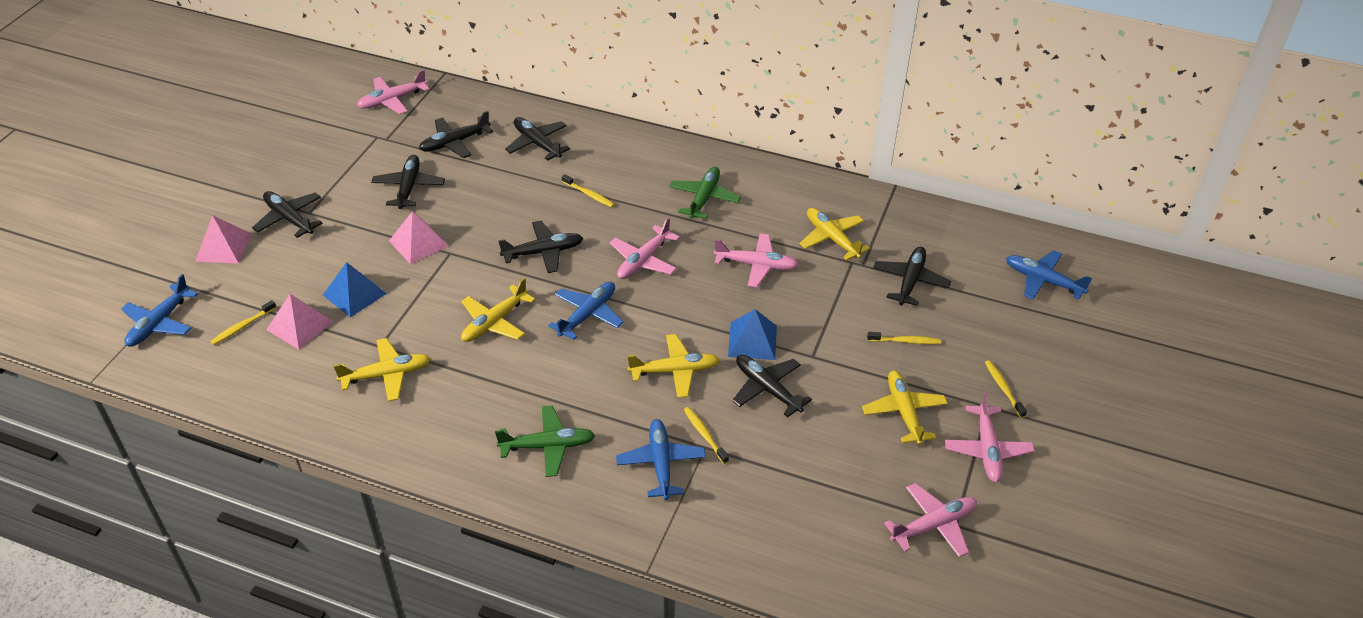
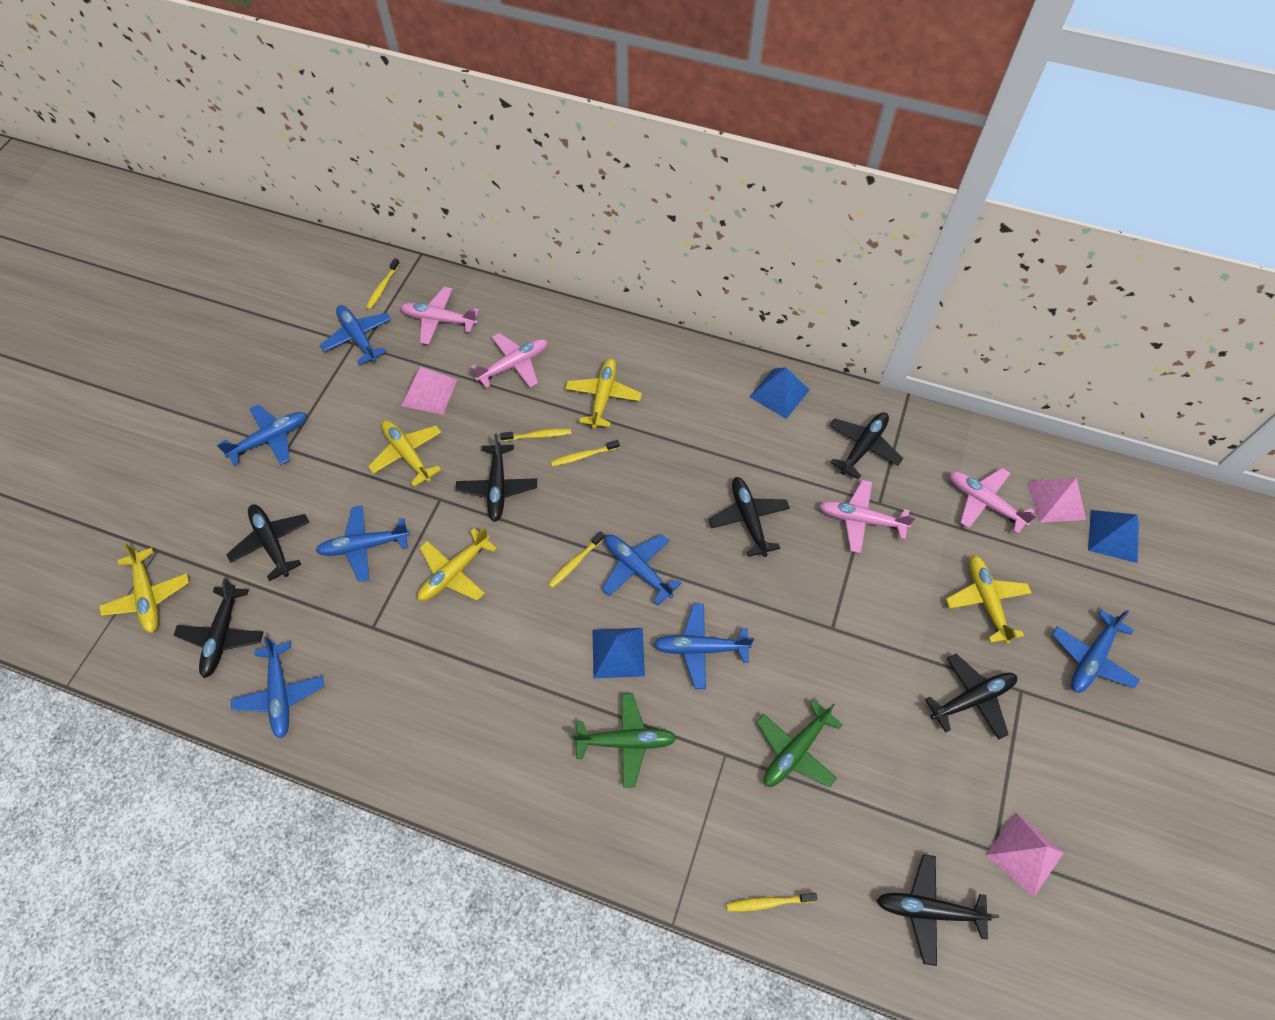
blue plane: [121,274,198,347] [548,282,624,340] [616,419,706,500] [1006,250,1092,300] = 4 -> [217,404,307,465] [231,636,324,739] [316,505,410,582] [320,305,391,365] [602,534,682,606] [653,604,754,689] [1052,609,1140,693] = 7
blue pyramid: [323,262,387,317] [728,309,777,360] = 2 -> [592,628,645,678] [750,367,809,419] [1088,510,1139,563] = 3
pink plane: [357,69,430,114] [610,217,680,279] [714,233,799,287] [884,483,977,557] [944,392,1035,483] = 5 -> [400,287,479,345] [471,333,548,388] [819,480,916,553] [949,468,1037,534] = 4

